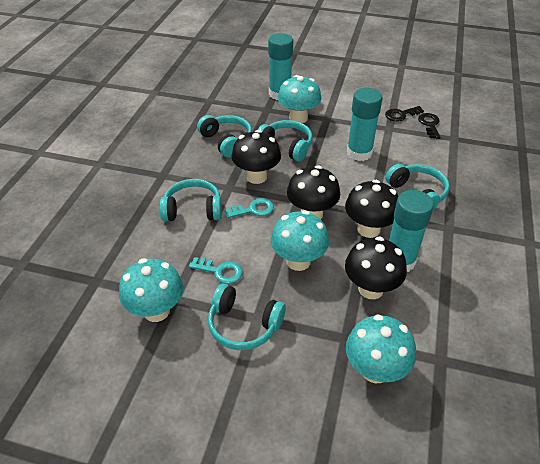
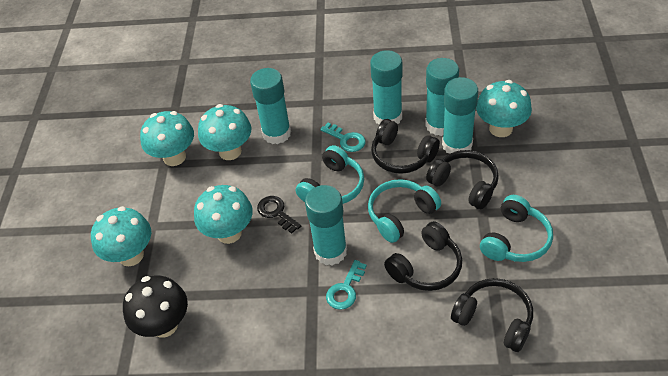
black headphones: none = 0 -> [371,119,440,174] [384,221,462,291] [426,150,499,209] [451,278,533,352] = 4
black key: [385,106,424,122] [418,113,441,139] = 2 -> [257,196,301,234] = 1
black mushroom: [231,130,281,184] [287,166,340,220] [345,180,399,238] [345,237,407,299] = 4 -> [123,276,188,338] = 1
turquoise glue stick: [268,33,293,100] [347,88,383,161] [389,190,434,272] = 3 -> [250,68,291,144] [305,185,347,266] [370,50,403,125] [425,58,459,136] [442,77,478,154] = 5
turquoise headphones: [159,179,222,221] [197,115,252,158] [208,284,286,350] [258,120,313,162] [385,164,450,210] = 5 -> [296,145,364,204] [368,179,441,243] [480,195,553,262] = 3
turquoise mushroom: [119,258,183,322] [271,211,329,271] [278,75,321,123] [346,314,416,384] = 4 -> [91,206,151,266] [140,111,194,166] [194,185,253,244] [198,104,252,160] [476,80,532,137] = 5

